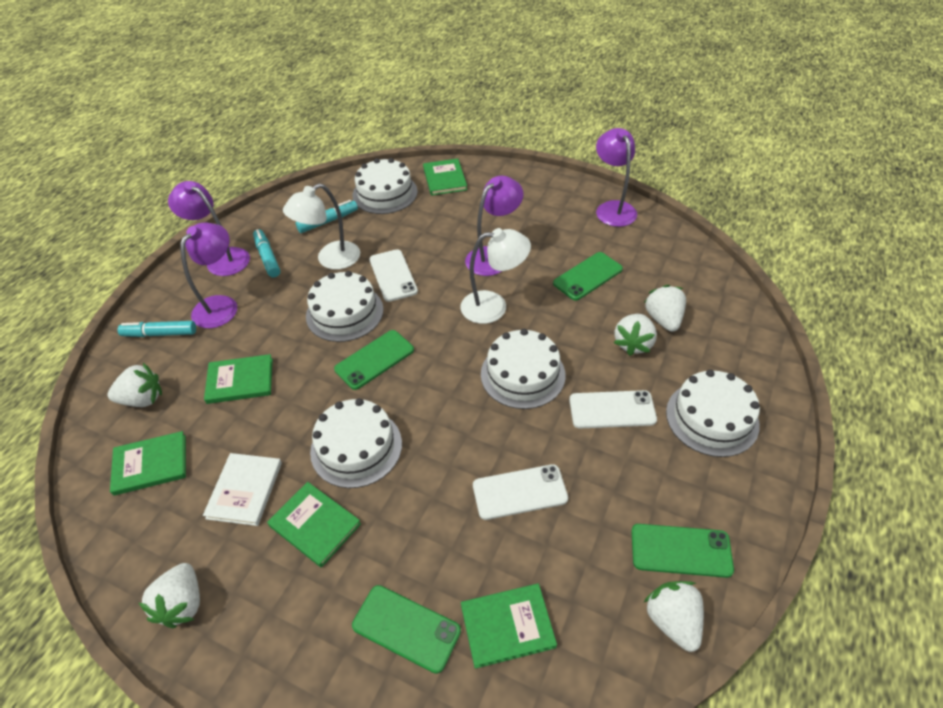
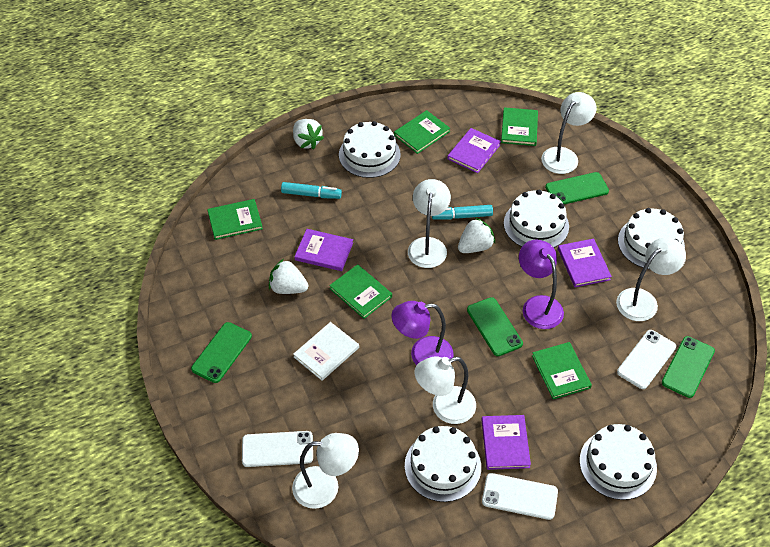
purple book: none = 0 -> [294,229,353,271] [447,128,501,173] [481,415,531,470] [558,239,612,287] = 4
purple lamp: [168,181,250,276] [180,222,237,328] [465,176,524,276] [596,128,637,227] = 4 -> [391,301,454,365] [519,240,564,329] = 2
turquoise marker: [118,321,196,337] [253,229,280,277] [296,200,358,233] = 3 -> [281,182,342,199] [432,205,493,220] = 2
white lamp: [283,183,360,270] [460,228,531,324] = 2 -> [292,433,359,509] [408,179,451,268] [414,356,476,424] [541,92,597,174] [616,237,686,321] = 5
white strawberry: [108,363,162,407] [139,563,200,628] [614,314,657,356] [643,581,704,652] [644,285,686,332] = 5 -> [269,259,308,294] [293,119,324,150] [458,218,495,253] = 3

